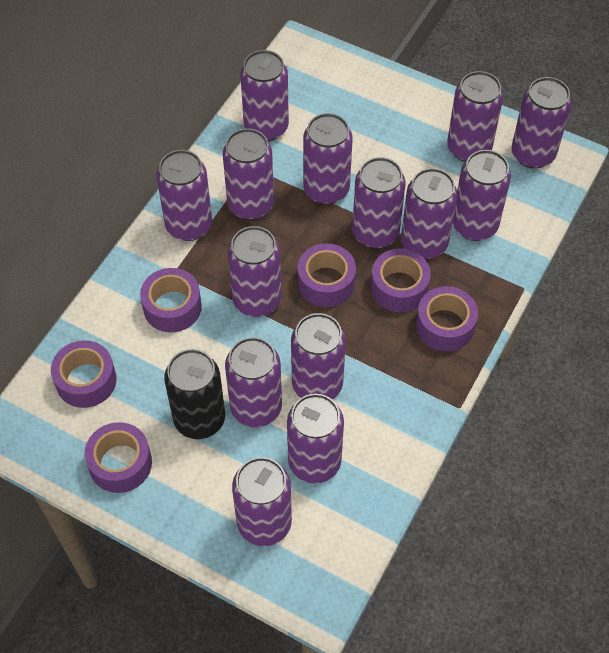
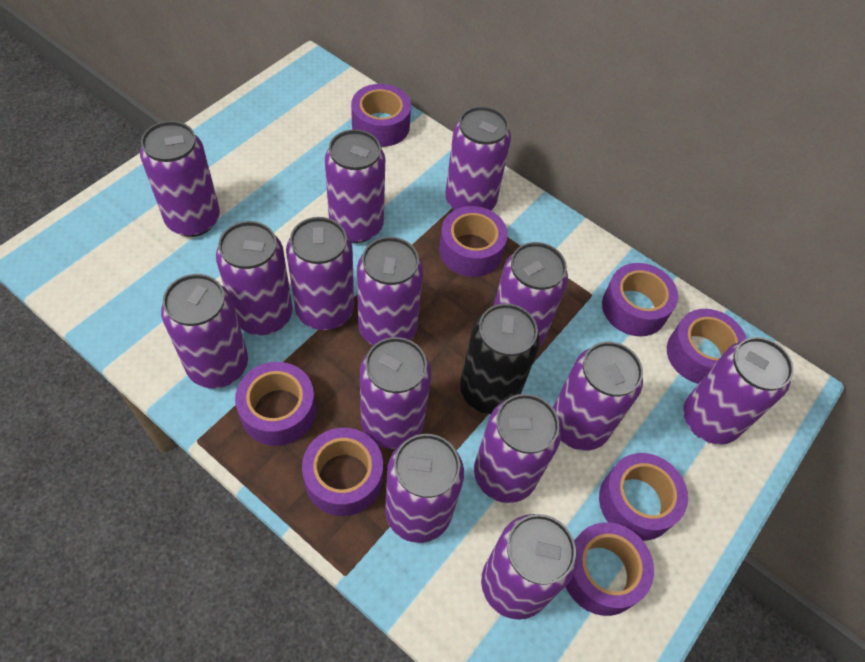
purple tape: [51,340,117,408] [84,422,152,493] [140,268,202,332] [298,243,356,307] [371,248,431,312] [416,286,478,352] = 6 -> [235,362,316,446] [302,428,383,516] [351,84,411,147] [439,206,508,277] [566,522,654,616] [599,453,688,541] [602,263,678,336] [667,309,747,384] = 8

